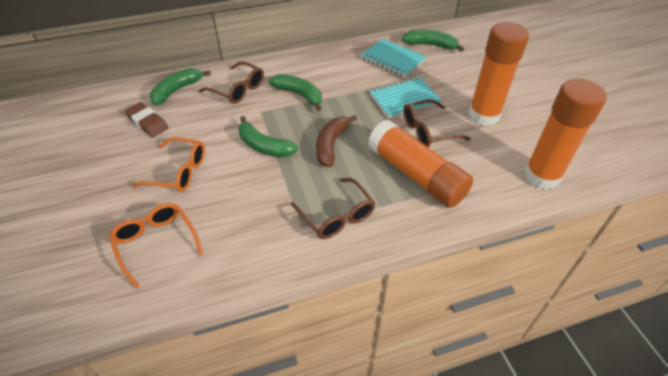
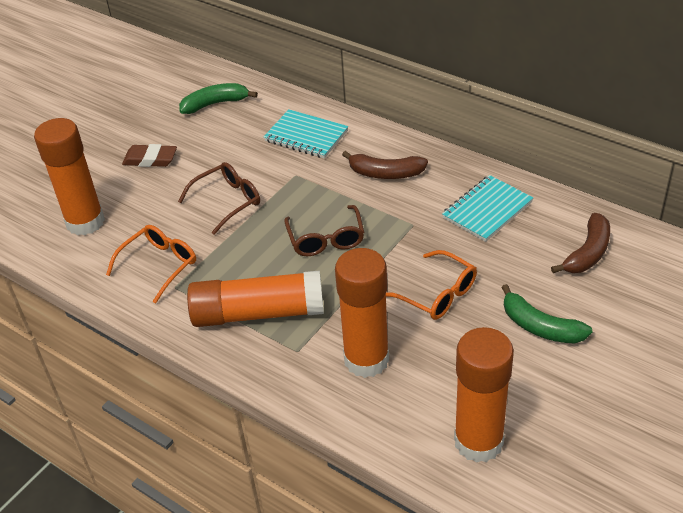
brown banana: [316,115,357,167] = 1 -> [342,151,428,179] [551,213,610,273] = 2
brown glasses: [199,61,264,104] [291,178,375,239] [403,99,471,147] = 3 -> [178,162,260,235] [284,205,364,256] = 2
green banana: [150,68,211,105] [238,116,299,157] [269,74,322,111] [402,30,464,52] = 4 -> [179,83,258,114] [501,284,593,344] = 2
orange glue stick: [368,120,473,208] [468,22,529,126] [524,79,607,190] = 3 -> [34,118,105,235] [187,270,324,327] [335,248,389,378] [454,327,514,463] = 4

